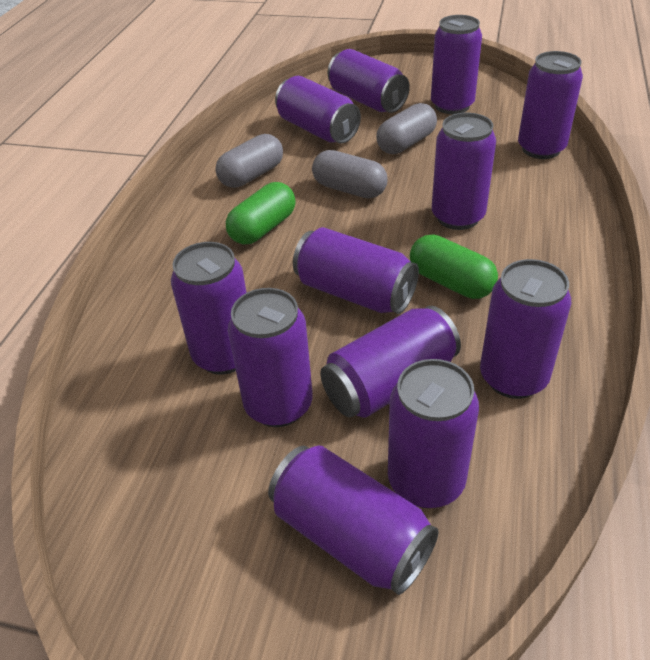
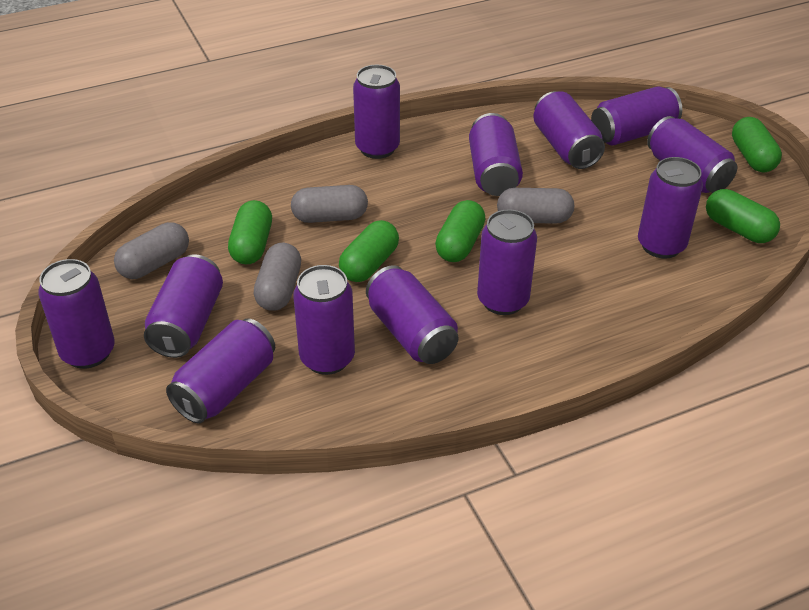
green capsule: [226,182,296,245] [410,234,498,299] = 2 -> [228,200,272,264] [339,220,399,282] [435,200,486,262] [706,189,780,243] [732,117,782,172] = 5
grey capsule: [216,134,283,188] [312,150,387,198] [376,103,437,154] = 3 -> [114,222,189,279] [254,243,301,311] [291,185,368,223] [497,188,574,224] = 4

